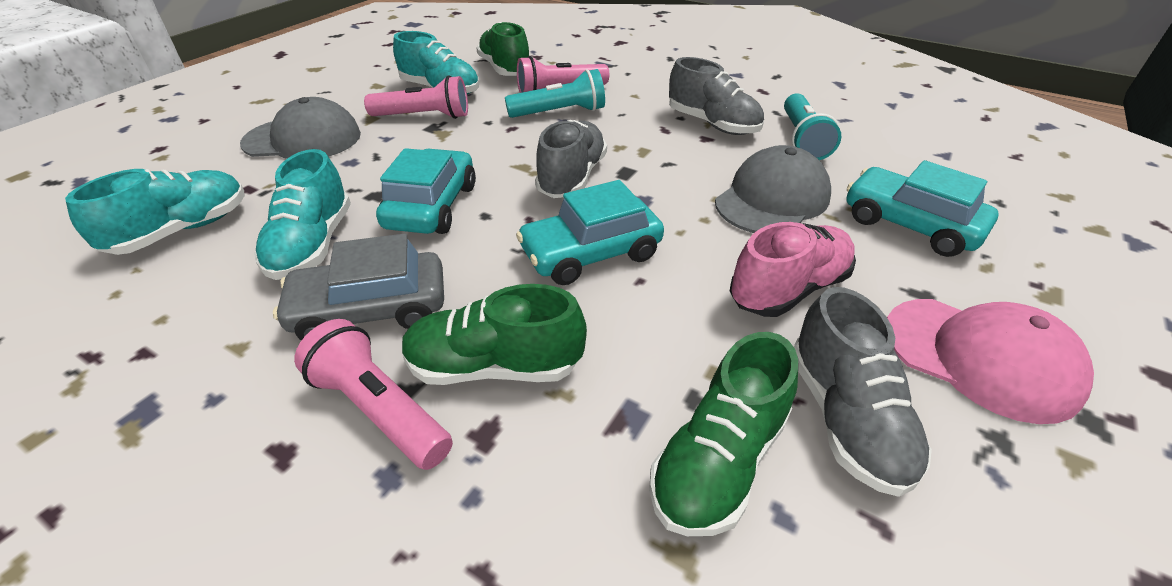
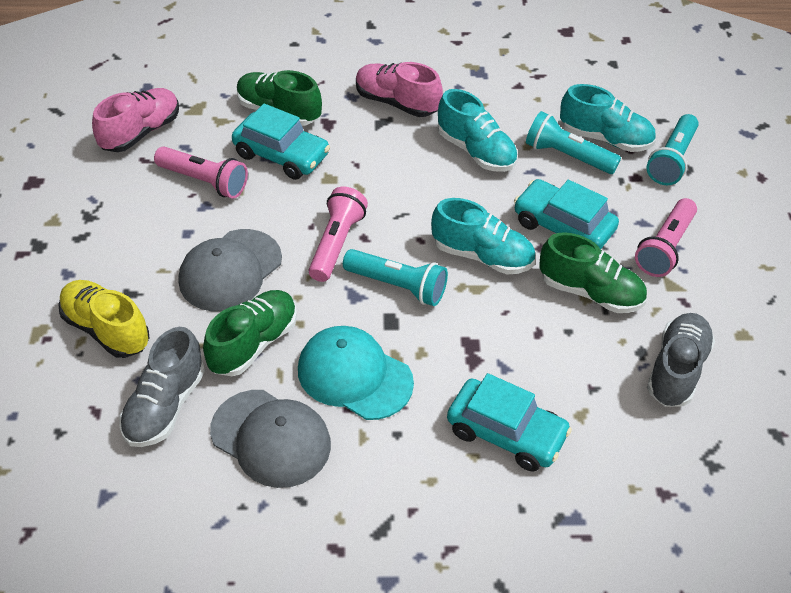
grey car: [273,234,444,341] = 1 -> none = 0
grey shoe: [535,120,607,198] [669,57,764,135] [794,287,932,497] = 3 -> [119,327,205,447] [647,313,715,407] = 2
pink cap: [887,299,1094,424] = 1 -> none = 0
pink shoe: [730,222,856,317] = 1 -> [92,88,179,152] [356,62,443,117] = 2
turquoise cap: none = 0 -> [298,326,414,420] = 1
turquoise flashlight: [505,69,605,118] [784,93,841,160] = 2 -> [343,249,448,306] [526,111,621,174] [646,114,699,185] = 3
yellow shoe: none = 0 -> [58,280,149,358] = 1

